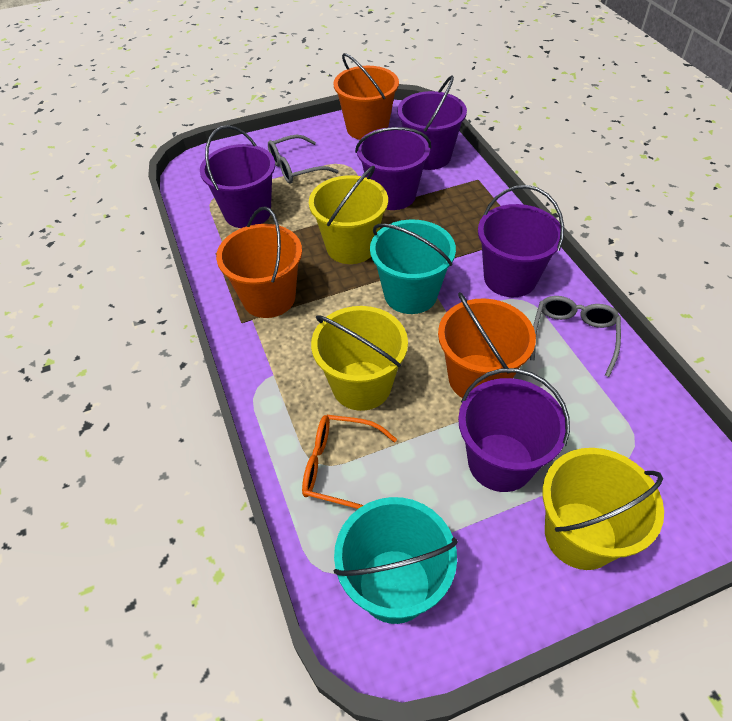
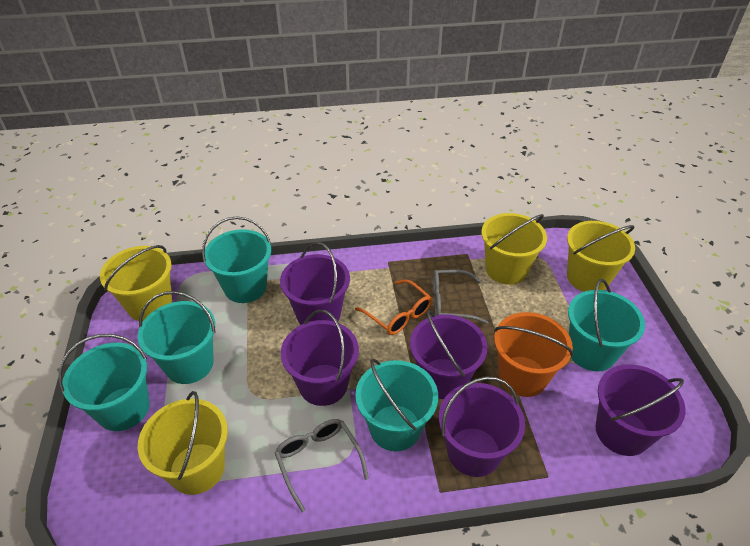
orange bucket: [216,206,302,318] [333,53,399,140] [438,292,536,398] = 3 -> [494,312,573,397] = 1
turquoise bucket: [333,497,458,624] [370,220,456,314] = 2 -> [58,334,150,431] [138,291,216,384] [202,216,271,303] [355,359,438,451] [568,279,645,371] = 5
yellow bucket: [309,166,388,264] [311,306,408,411] [542,448,664,570] = 3 -> [100,245,172,322] [138,391,228,495] [481,213,547,285] [567,221,635,292] = 4

